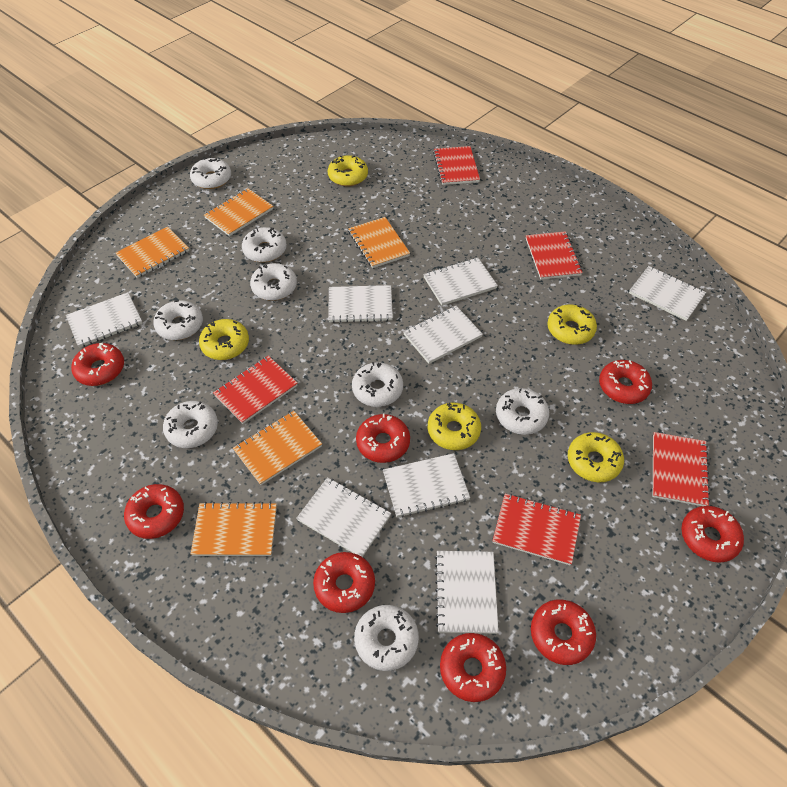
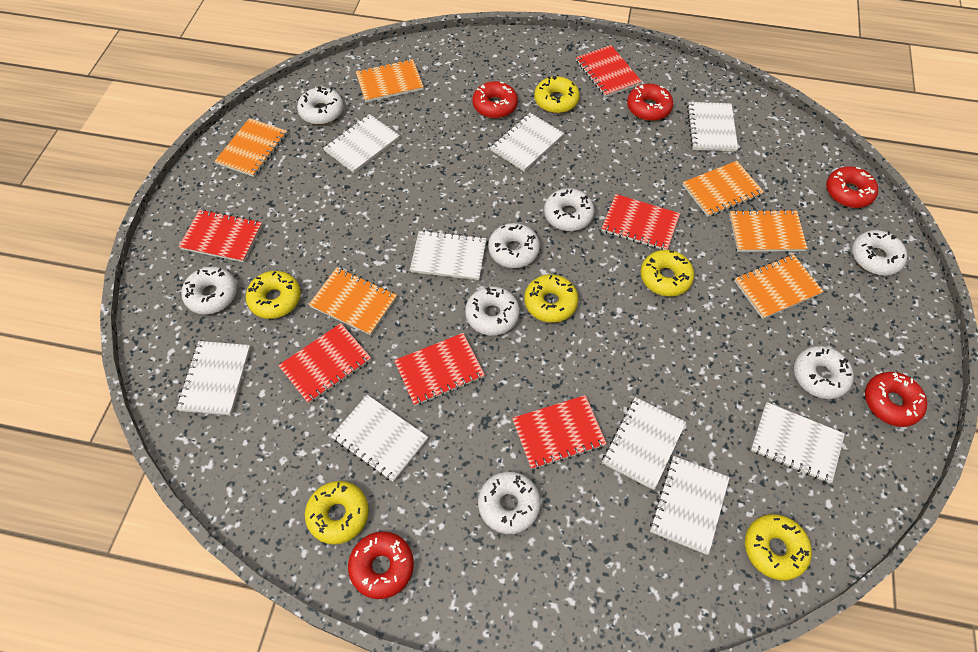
orange notebook: [116,227,189,278] [191,502,277,556] [204,188,273,236] [233,411,322,485] [348,217,410,268] = 5 -> [215,118,287,177] [309,268,397,335] [356,59,424,102] [683,161,764,217] [729,209,808,252] [734,254,824,319] = 6
red donut: [71,343,124,386] [124,484,184,539] [313,552,375,613] [356,414,410,463] [440,633,506,702] [531,600,596,665] [599,360,652,404] [681,506,744,563] = 8 -> [348,531,414,599] [473,81,518,118] [627,84,673,121] [826,166,878,208] [865,372,927,427] = 5
red notebook: [213,356,298,424] [433,146,480,185] [492,494,581,565] [526,231,583,280] [653,432,710,506] = 5 -> [179,209,263,262] [278,323,371,404] [394,333,485,406] [512,395,607,469] [576,45,642,97] [602,194,680,250] = 6
white notebook: [66,292,143,348] [296,477,391,557] [328,285,393,323] [383,453,470,518] [403,306,483,364] [423,258,498,306] [435,551,499,634] [629,266,706,321] = 8 -> [176,341,250,415] [323,114,400,173] [331,395,428,482] [410,230,486,280] [490,113,564,172] [602,397,686,490] [650,456,730,555] [687,102,738,152] [751,402,845,483] = 9
yellow donut: [199,319,249,360] [328,155,368,186] [428,403,481,450] [547,305,597,345] [568,432,624,482] = 5 -> [246,271,301,319] [305,481,369,545] [524,274,578,323] [534,76,580,113] [641,250,694,296] [745,514,812,580] = 6

